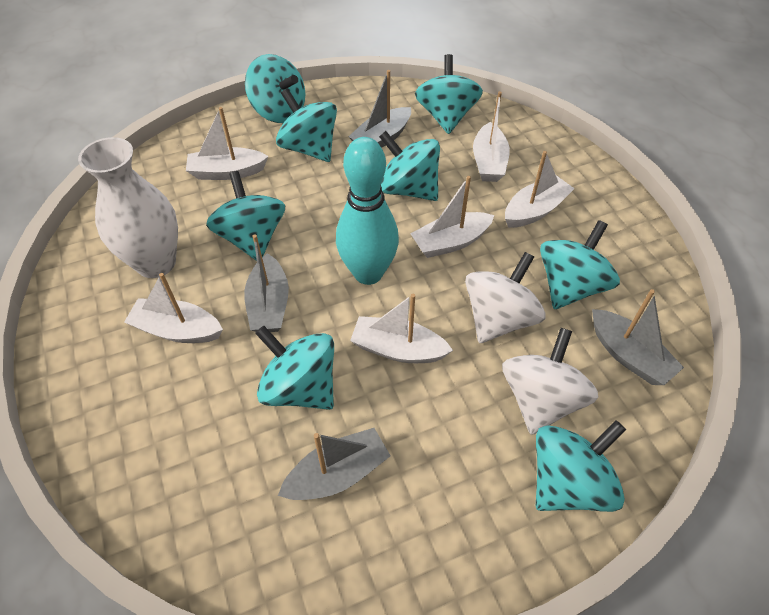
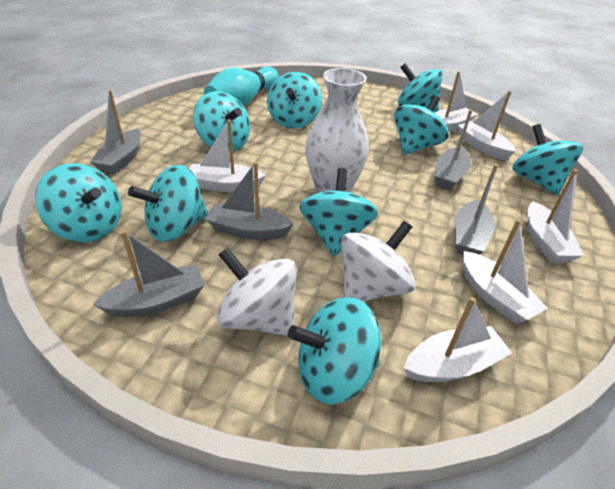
grey boat: [244,235,289,332] [278,428,391,500] [348,70,411,148] [592,289,684,385] = 4 -> [90,90,141,174] [93,230,204,317] [205,162,294,240] [434,110,472,190] [454,164,498,255] = 5
turquoise spinning top: [206,171,285,261] [245,54,305,123] [255,326,334,410] [276,88,337,162] [379,131,440,201] [415,54,483,134] [536,420,626,512] [540,220,620,309] = 8 -> [35,163,122,242] [128,165,208,242] [193,91,250,152] [267,72,322,128] [288,297,381,405] [300,168,378,257] [394,95,449,155] [398,63,443,113] [512,124,583,195] = 9

